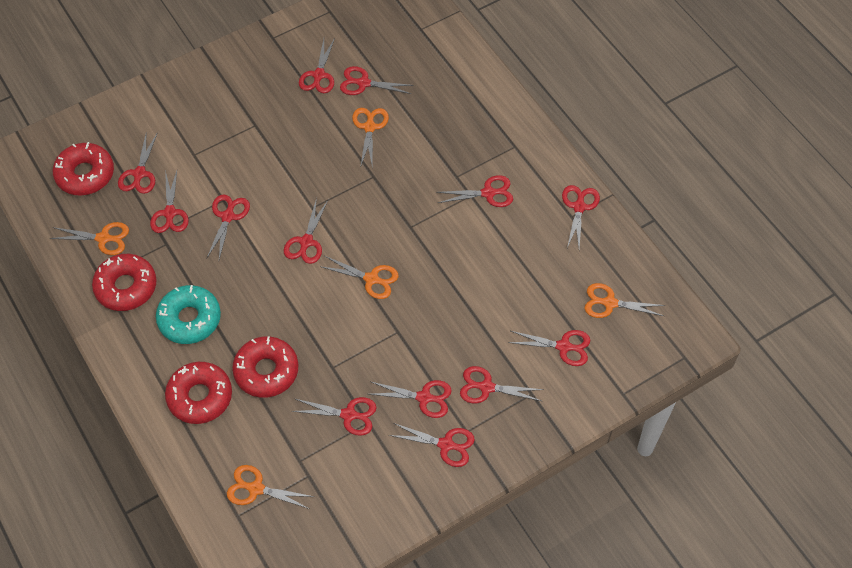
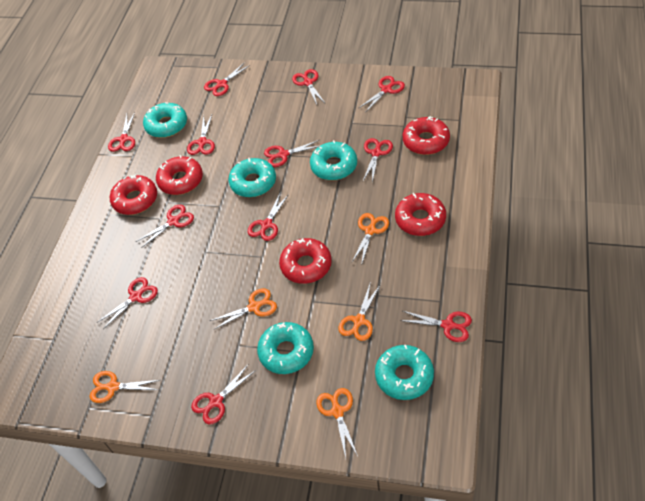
red donut: [53,142,114,195] [92,254,157,311] [165,362,232,424] [232,336,298,398] = 4 -> [110,175,157,215] [156,155,203,195] [279,238,332,284] [395,193,446,236] [403,116,450,155] = 5
red scissors: [118,132,158,194] [150,170,189,233] [206,194,250,259] [284,198,328,264] [292,397,377,436] [299,38,335,93] [340,66,413,95] [370,380,452,418] [389,423,475,467] [436,175,513,207] [460,366,544,403] [508,330,590,366] [562,185,600,248] = 13 -> [98,277,158,329] [108,112,135,152] [136,205,194,248] [187,115,215,155] [191,365,256,424] [204,62,250,96] [248,194,289,241] [264,140,319,167] [292,69,325,105] [359,76,405,112] [363,138,393,183] [400,311,472,342] = 12
turquoise donut: [156,285,221,344] = 1 -> [143,102,187,138] [229,157,276,197] [257,322,314,374] [310,140,357,180] [375,345,434,400] = 5

